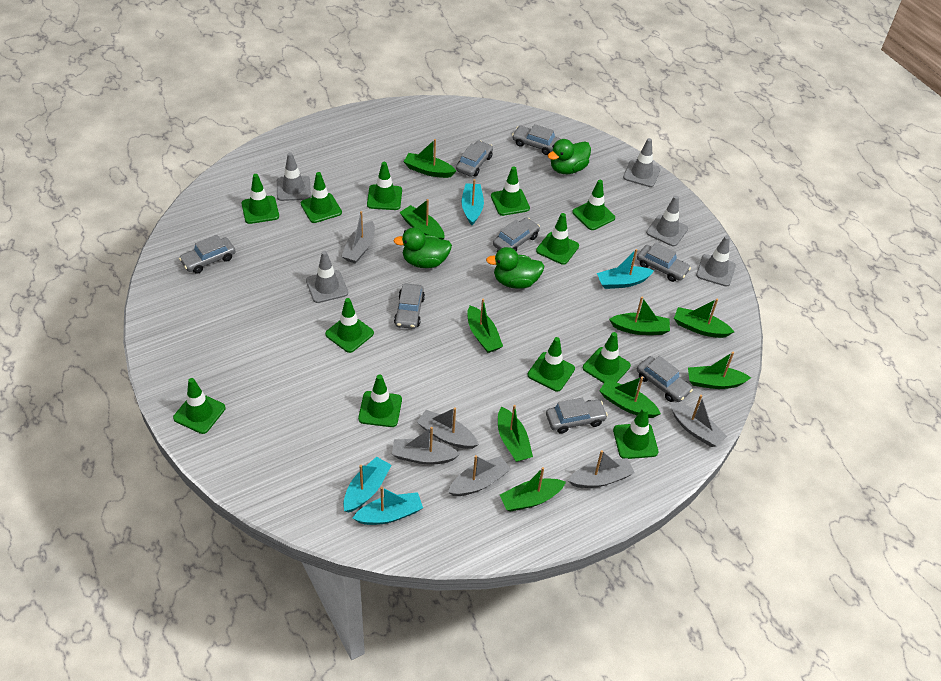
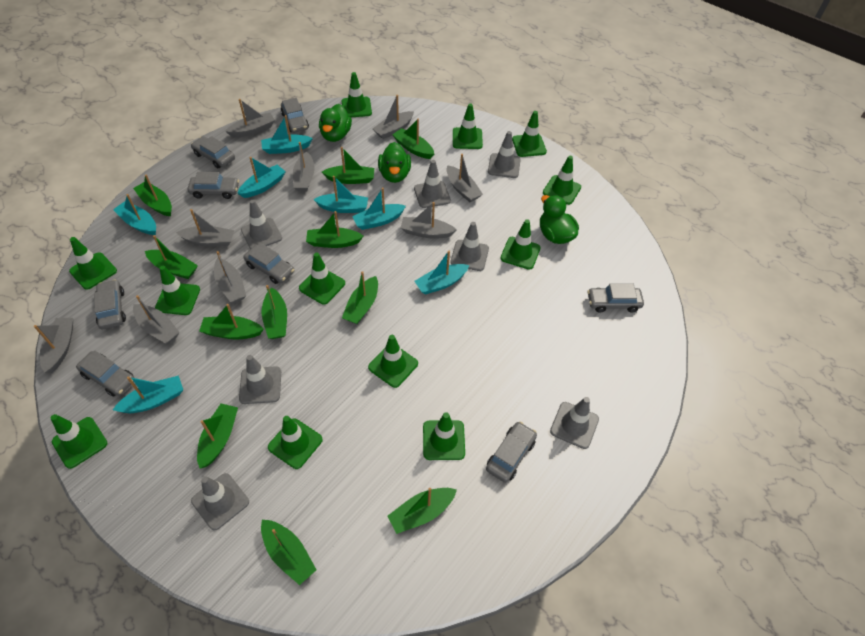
green boat: [400,199,445,240] [403,139,456,178] [467,299,503,353] [498,405,533,462] [500,467,566,512] [599,377,661,418] [609,296,670,335] [674,298,734,338] [688,352,751,389] = 9 -> [133,174,172,216] [145,235,198,279] [197,404,238,468] [199,304,264,339] [261,285,287,339] [261,520,317,585] [306,211,363,248] [322,147,374,184] [342,271,378,324] [387,488,457,534] [392,119,434,159] = 11
grey boat: [341,211,375,264] [392,427,460,465] [417,407,479,449] [448,455,511,496] [568,450,634,488] [670,395,727,447] = 6 -> [34,318,73,373] [133,295,180,344] [176,209,234,247] [214,251,246,303] [225,99,275,137] [293,142,315,191] [372,95,414,139] [401,202,457,239] [447,154,483,202] = 9
grey traffic cone: [277,152,311,201] [306,251,348,303] [623,138,660,187] [646,195,688,246] [696,235,736,287] = 5 -> [191,473,249,530] [239,355,281,404] [241,200,282,249] [414,160,451,208] [451,222,489,271] [488,131,521,178] [550,397,599,449] = 7
turquoise boat: [343,457,392,513] [353,487,423,525] [461,179,484,225] [597,249,654,289] = 4 -> [113,194,156,235] [113,376,183,413] [237,157,286,198] [261,115,313,154] [313,176,368,213] [352,187,406,230] [414,251,469,295] = 7

